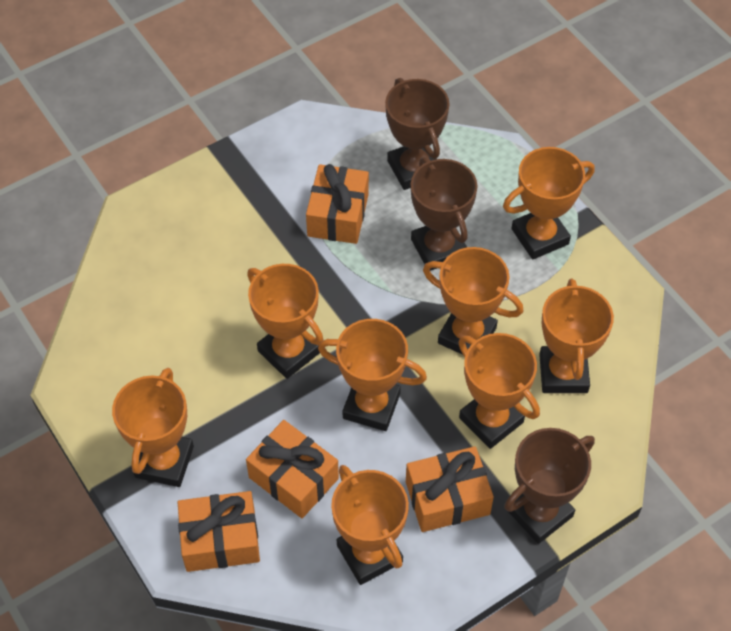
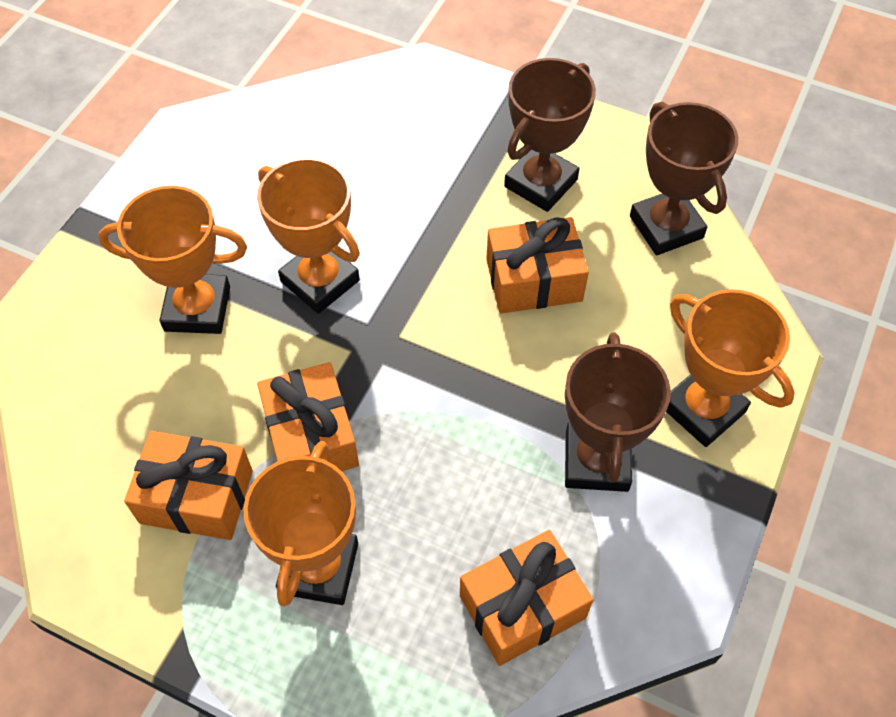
orange trophy: [112,368,194,487] [247,264,323,379] [318,319,427,431] [331,465,409,585] [423,247,524,355] [458,333,540,449] [503,147,595,259] [539,279,614,393] = 8 -> [98,186,247,334] [243,441,358,606] [257,157,360,314] [666,289,795,447] = 4

